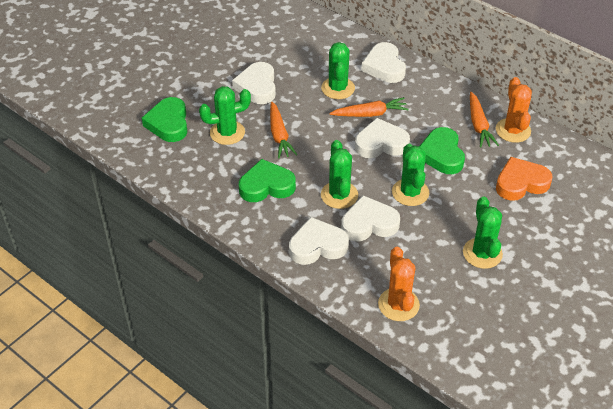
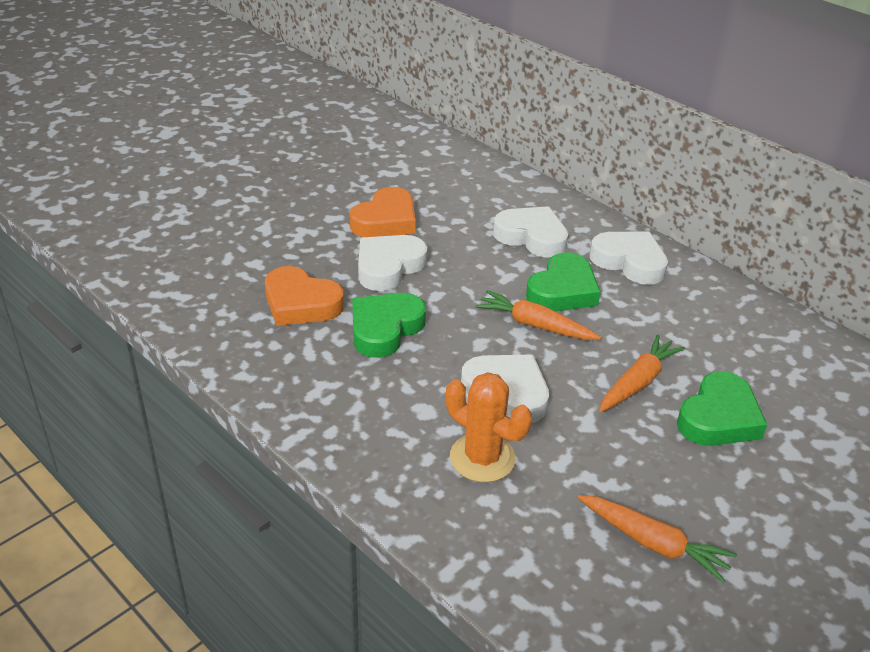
green cactus: [199,86,251,145] [321,42,355,99] [321,140,358,209] [392,144,429,206] [463,197,503,269] = 5 -> none = 0
orange cactus: [378,247,420,321] [496,77,532,143] = 2 -> [446,372,532,482] = 1
orange heart: [496,157,553,201] = 1 -> [265,266,344,326] [350,187,416,237] = 2
white heart: [232,62,276,104] [289,217,349,265] [341,196,400,241] [355,118,410,158] [361,42,406,83] = 5 -> [358,235,427,291] [461,354,549,423] [493,206,568,258] [590,231,668,285] = 4

